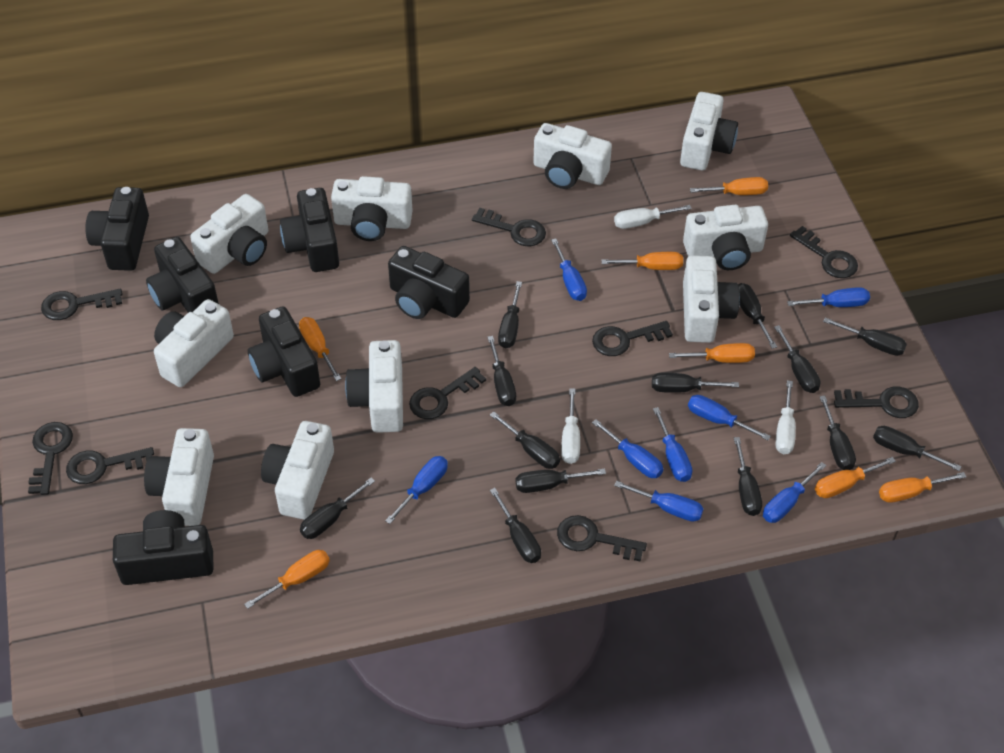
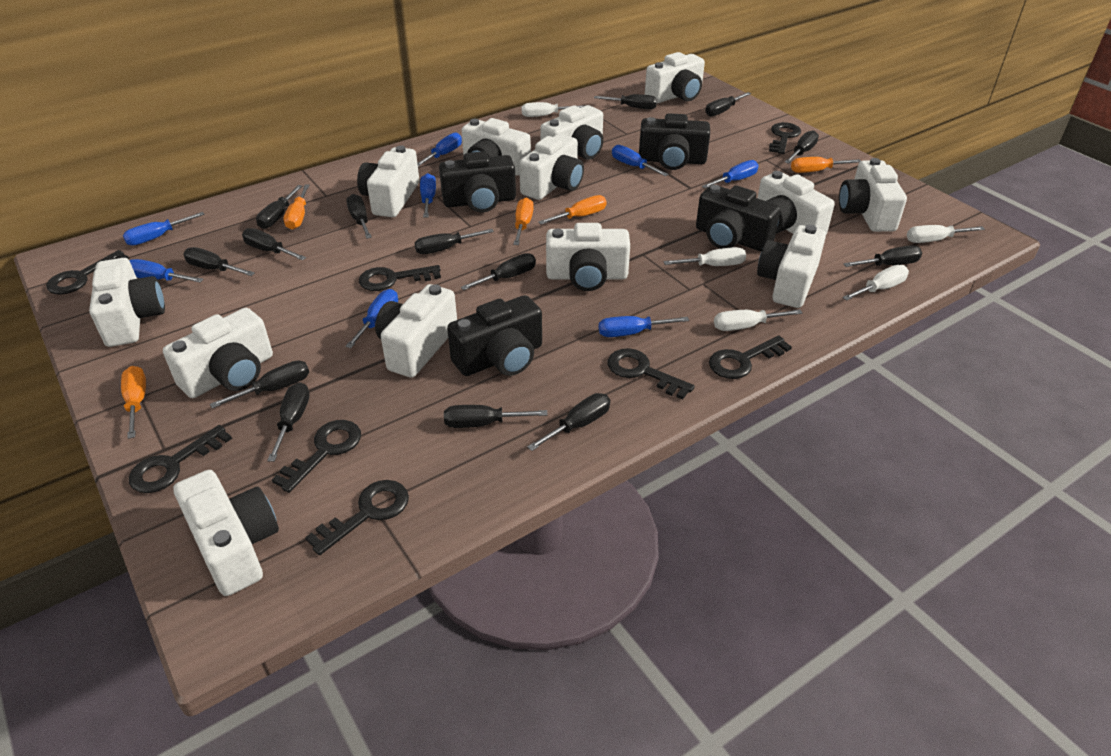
black camera: [85,187,149,271] [113,510,214,585] [146,237,219,313] [248,306,320,397] [280,188,339,272] [388,246,470,319] = 6 -> [439,151,516,212] [447,295,542,376] [639,113,710,170] [696,185,781,251] = 4
black key: [28,422,73,495] [41,288,123,320] [66,447,154,484] [409,367,486,419] [472,208,546,246] [557,515,647,562] [592,321,673,356] [790,226,858,278] [834,386,919,418] = 9 -> [46,250,129,294] [129,425,232,493] [272,420,361,493] [305,480,409,555] [359,265,441,291] [608,348,695,400] [709,335,792,379] [769,122,801,154] = 8
black screwdriver: [300,478,375,539] [487,336,516,406] [490,411,560,469] [490,488,541,563] [498,281,522,348] [515,469,606,493] [652,373,739,393] [734,437,762,516] [738,283,777,349] [774,325,820,393] [819,396,856,470] [823,318,907,356] [873,426,962,471] = 13 -> [183,247,255,276] [210,360,309,408] [242,228,306,260] [256,185,302,229] [267,382,310,462] [346,194,372,239] [414,229,494,254] [444,405,548,428] [461,253,536,290] [527,393,610,451] [594,94,657,109] [705,92,751,117] [785,130,819,164] [843,245,922,267] = 14
orange screwdriver: [244,550,330,609] [299,317,341,381] [601,252,683,270] [669,343,755,363] [690,177,768,195] [815,457,896,498] [879,472,966,503] = 7 -> [121,366,146,439] [284,185,310,230] [513,198,534,245] [538,195,607,224] [791,157,861,173] = 5
white camera: [144,428,214,526] [154,299,234,387] [190,194,268,274] [261,421,334,520] [331,176,413,241] [345,340,403,433] [533,123,612,189] [680,92,738,170] [683,205,768,270] [683,255,740,343] = 10 -> [89,258,165,347] [163,308,273,398] [173,470,279,596] [357,145,419,217] [375,284,457,378] [462,118,531,176] [519,134,584,200] [540,105,603,160] [546,223,630,291] [645,52,705,103] [757,225,826,308] [758,171,835,234] [839,158,907,232] = 13
white screwdriver: [561,388,580,464] [614,205,692,229] [776,380,796,454] = 3 -> [521,102,585,117] [664,247,746,266] [714,309,802,331] [842,265,909,301] [907,225,985,243] = 5

